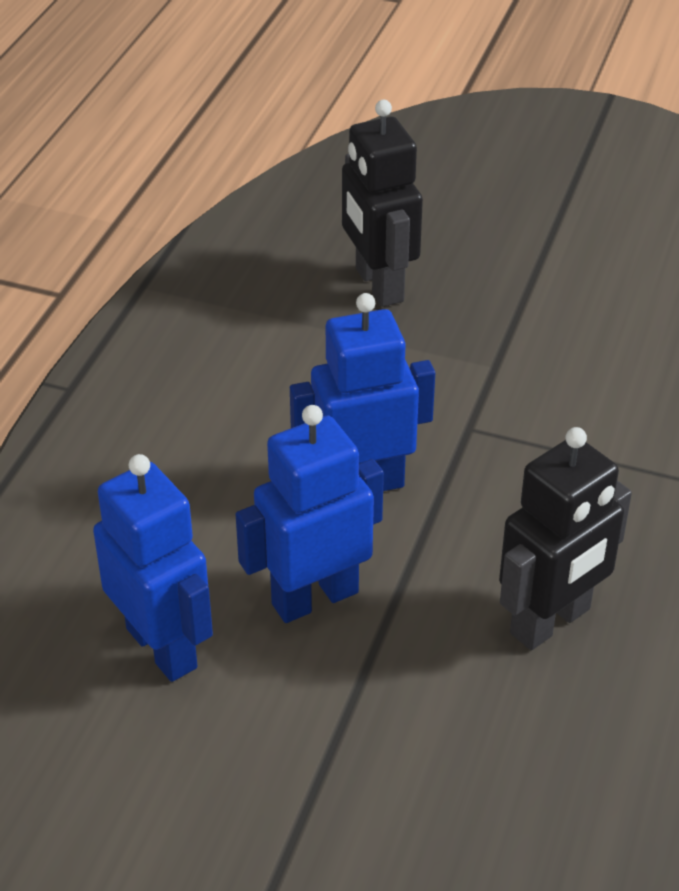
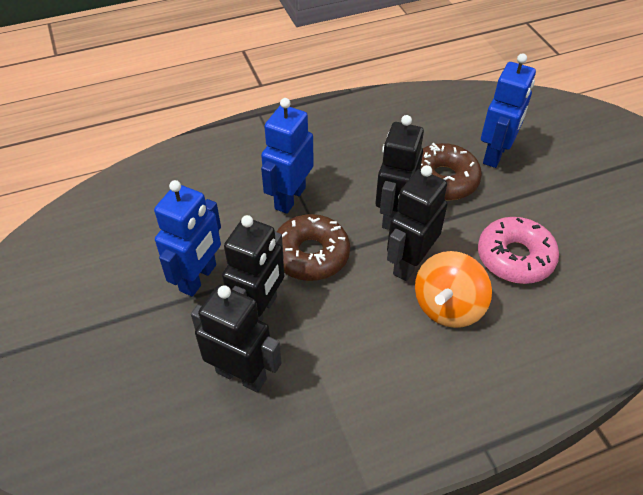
black robot: [342,100,423,307] [499,427,632,650] = 2 -> [191,285,282,393] [222,215,284,321] [375,115,424,230] [387,165,448,281] = 4
brown donut: none = 0 -> [277,214,350,281] [420,143,482,201] = 2
orange spinning top: none = 0 -> [415,251,492,328] = 1
pink donut: none = 0 -> [478,217,559,284] = 1

